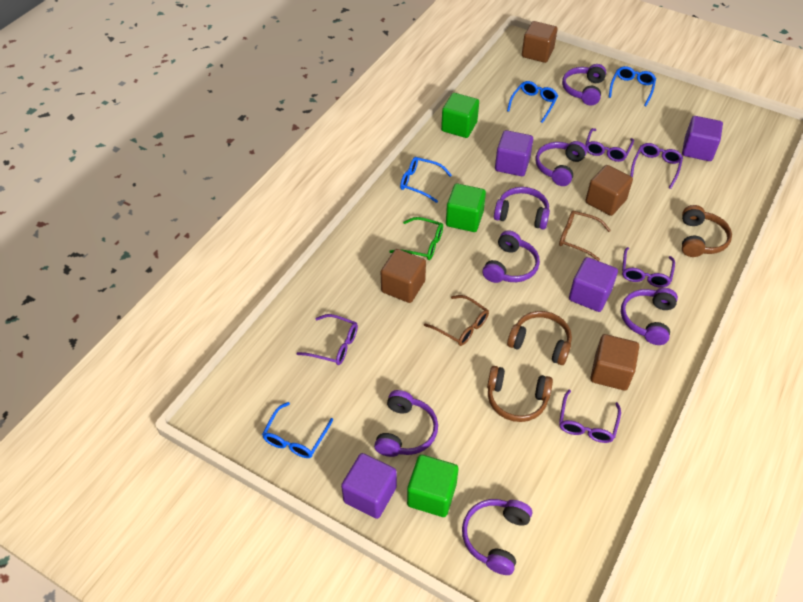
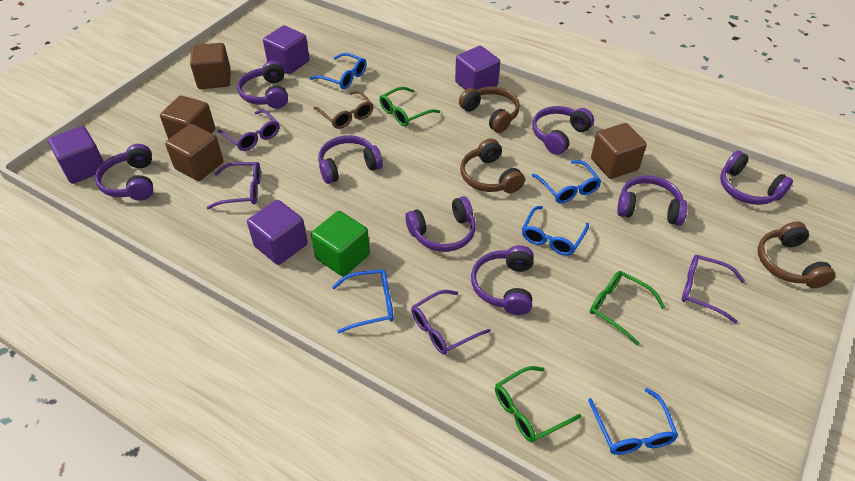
blue glasses: [262,402,333,458] [400,157,452,203] [507,81,558,123] [609,66,656,106] = 4 -> [310,53,367,89] [332,269,394,333] [522,206,589,255] [532,160,601,204] [588,388,678,455] = 5
brown glasses: [424,295,489,346] [559,210,611,261] = 2 -> [314,90,373,129] = 1
green cube: [407,455,458,517] [441,93,479,138] [446,184,486,232] = 3 -> [311,211,370,277] = 1
green glasses: [389,217,443,260] = 1 -> [379,87,440,127] [495,366,581,443] [590,271,666,346] = 3
purple glasses: [296,314,358,365] [559,390,621,443] [585,128,634,162] [622,247,675,288] [630,143,683,189] = 5 -> [206,162,261,209] [218,110,279,151] [411,290,491,355] [682,255,745,323] = 4
purple headphones: [374,390,438,457] [462,499,532,575] [482,230,540,283] [494,187,550,230] [536,141,587,186] [562,64,606,106] [621,288,678,345] = 7 -> [95,144,153,201] [237,61,288,109] [318,135,383,184] [405,196,476,252] [471,245,534,315] [532,106,594,155] [617,175,688,225] [720,150,793,205] = 8

